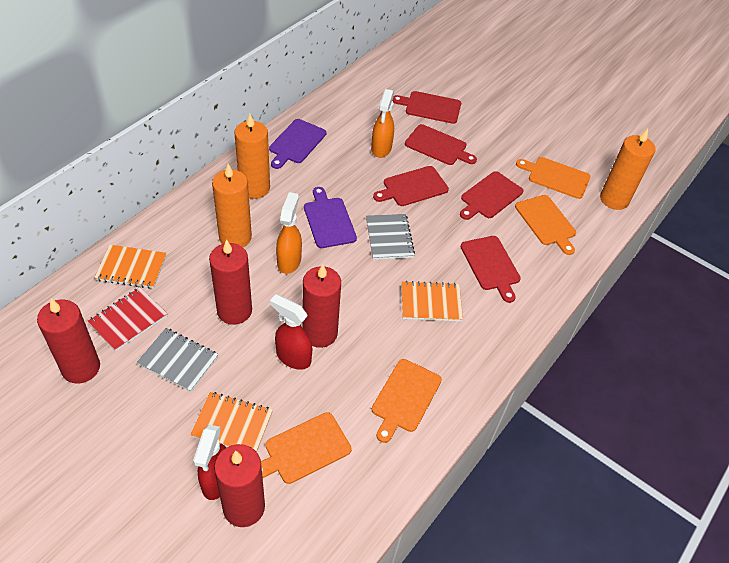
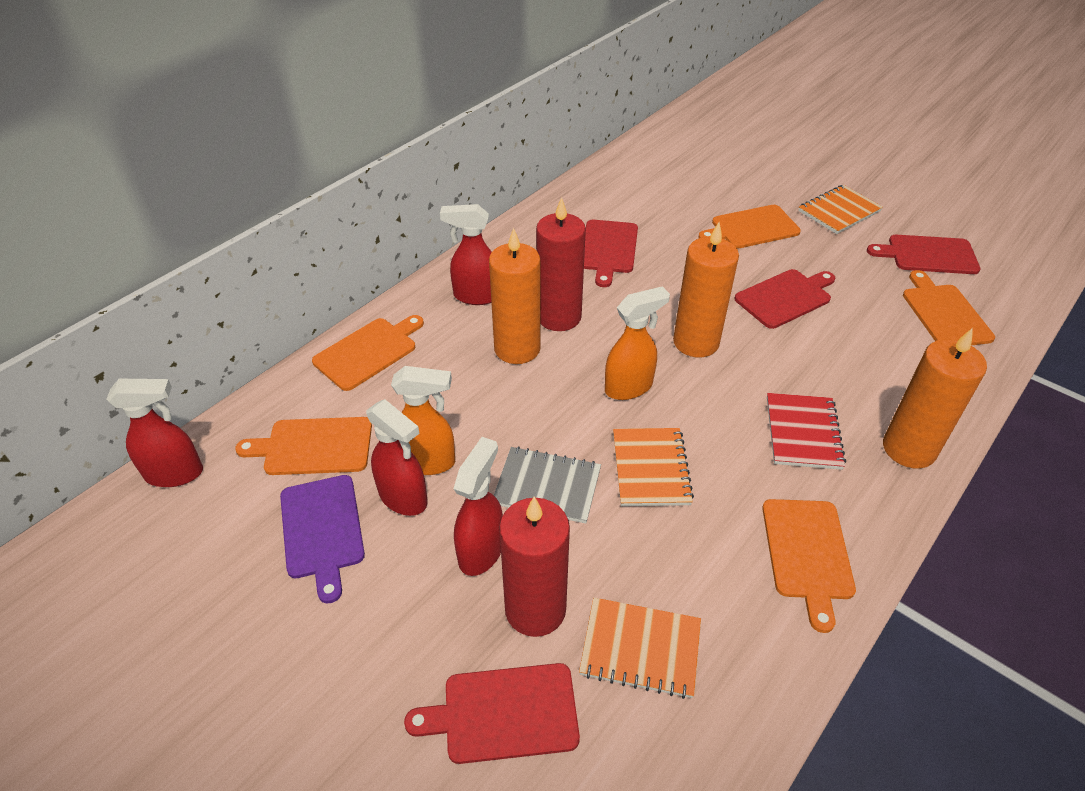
grey notebook: [137,328,218,392] [366,214,415,260] = 2 -> [494,446,601,523] = 1
orange cutting board: [261,412,352,484] [372,359,442,443] [515,195,576,255] [516,157,591,199] = 4 -> [235,417,372,475] [312,315,424,391] [698,205,801,249] [762,499,856,633] [903,270,995,345] = 5
purple cutting board: [269,119,326,169] [304,187,357,248] = 2 -> [280,475,365,603] = 1
red candle: [37,299,100,384] [209,239,252,325] [214,444,265,527] [302,264,341,348] = 4 -> [499,497,570,637] [536,197,586,331] = 2
red cutting board: [373,166,449,206] [392,91,461,124] [405,124,477,165] [460,171,523,220] [460,236,521,303] = 5 -> [404,663,580,764] [584,220,638,287] [734,269,835,329] [867,235,980,274] = 4
red spray bottle: [193,424,226,500] [270,294,312,370] = 2 -> [106,379,203,487] [366,399,428,516] [440,204,492,305] [454,437,503,576] = 4

